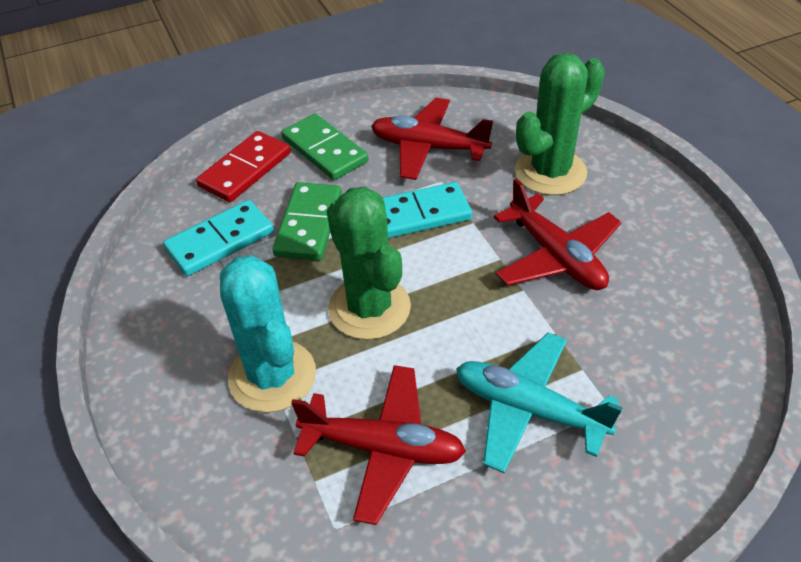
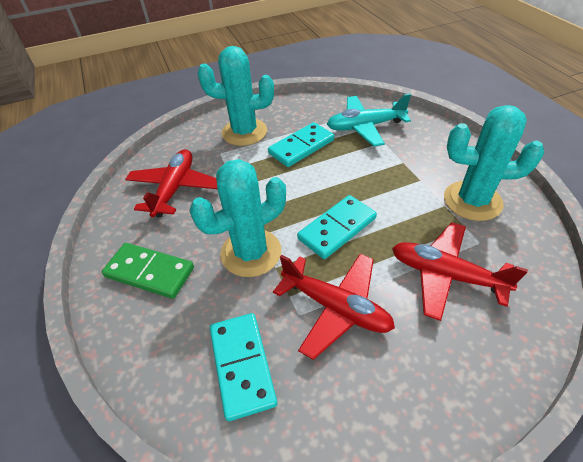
green cactus: [327,187,411,340] [515,53,605,195] = 2 -> none = 0
green domino: [272,182,342,261] [281,114,369,180] = 2 -> [102,243,194,299] = 1
red domino: [196,131,291,202] = 1 -> none = 0
turquoise cactus: [220,255,316,413] = 1 -> [189,159,286,277] [197,46,274,146] [444,105,544,221] = 3
turquoise domino: [163,200,274,276] [383,182,472,238] = 2 -> [210,313,277,421] [268,122,334,167] [297,195,377,259] = 3

